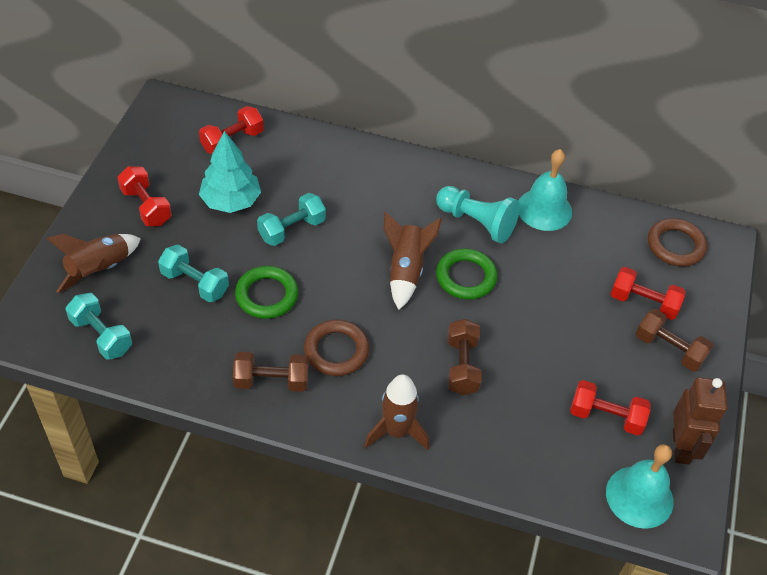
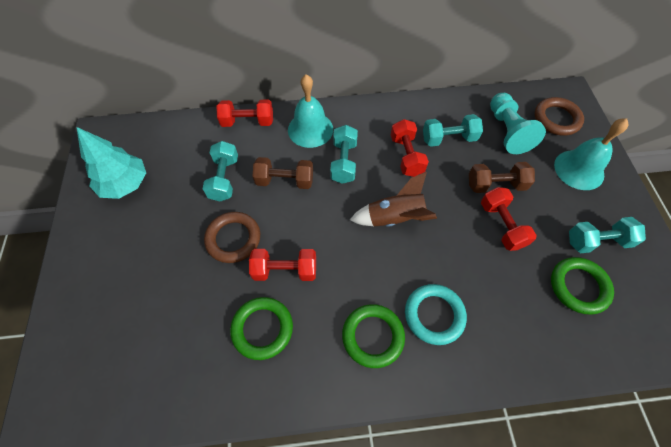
brown dumbbell: [233,352,309,392] [448,319,482,395] [636,309,713,371] = 3 -> [253,157,313,189] [469,162,535,193] = 2
brown robot: [673,377,728,465] = 1 -> none = 0
brown rocket: [46,234,141,293] [364,374,429,450] [384,211,442,310] = 3 -> [350,172,437,227] = 1
green ring: [235,266,298,319] [436,249,498,299] = 2 -> [230,297,293,360] [342,304,405,368] [551,257,614,314] = 3
turquoise dumbbell: [66,293,132,360] [158,244,229,302] [257,193,326,246] = 3 -> [203,141,238,201] [330,125,358,184] [423,114,483,147] [569,217,646,253] = 4
turquoise ring: none = 0 -> [405,284,467,345] = 1

